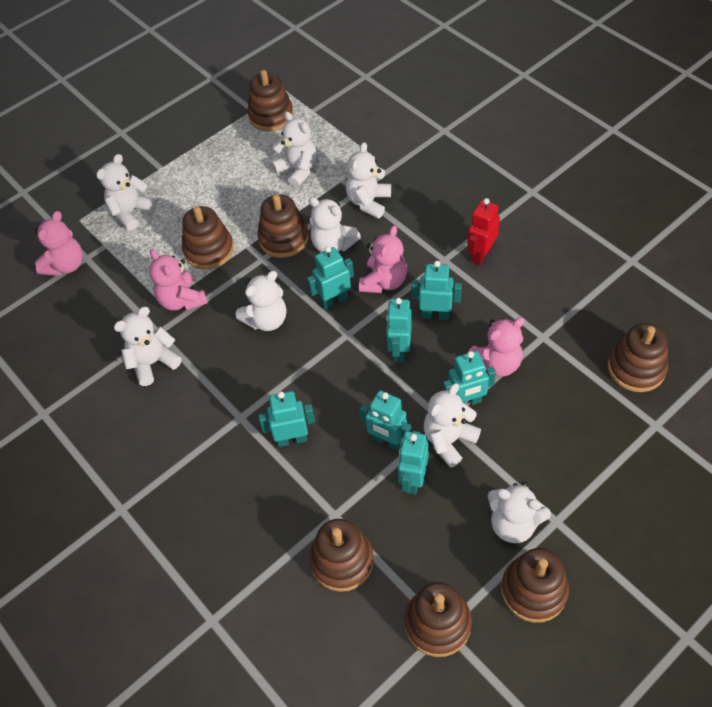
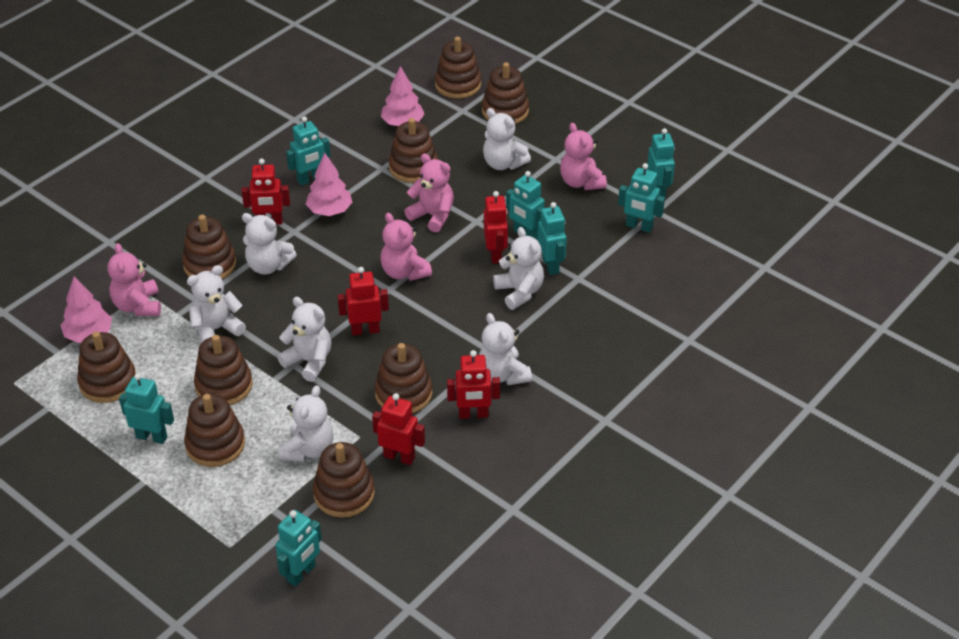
brown stacking toy: [182,206,234,270] [247,70,294,132] [257,194,309,258] [309,519,374,592] [404,582,472,657] [501,548,569,623] [608,323,668,392] = 7 -> [77,331,136,403] [182,215,236,279] [184,394,245,467] [194,335,252,405] [313,442,375,518] [375,343,432,413] [389,118,438,183] [435,36,481,99] [482,62,529,124] = 9
pink tree: none = 0 -> [60,277,112,343] [306,153,352,216] [381,66,425,126] = 3
red robot: [467,198,500,265] = 1 -> [242,159,290,225] [338,267,389,336] [372,393,425,465] [447,350,500,419] [484,191,508,264] = 5
white teddy bear: [96,154,157,230] [114,307,182,386] [236,271,286,331] [272,111,317,188] [308,197,361,252] [346,142,391,219] [424,383,481,468] [488,482,551,543] = 8 -> [187,265,246,343] [242,213,297,275] [277,297,331,382] [279,385,333,462] [479,313,532,385] [483,108,531,170] [493,227,544,310] = 7

